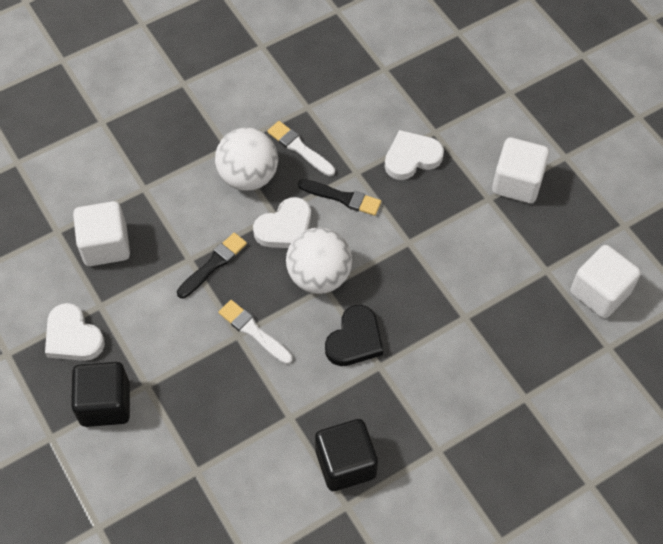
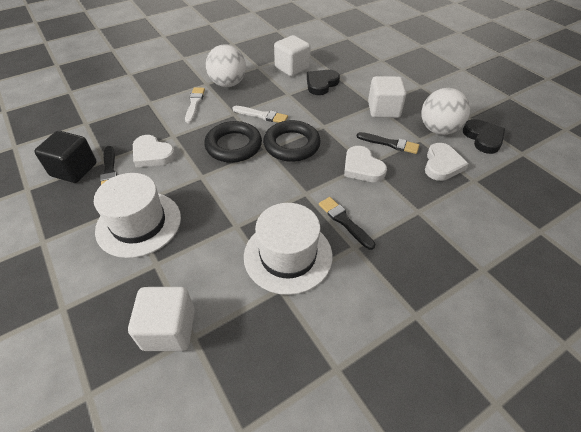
black brush: [177,233,247,298] [298,179,381,216] = 2 -> [100,146,117,185] [319,197,375,250] [356,132,419,154] = 3
black cube: [71,362,130,427] [315,419,378,491] = 2 -> [34,131,97,183] = 1
black heart: [325,305,383,366] = 1 -> [307,70,340,95] [463,119,505,154] = 2
black ring: none = 0 -> [204,121,262,163] [263,120,320,162] = 2
white hat: none = 0 -> [94,173,181,258] [244,203,333,295] = 2

